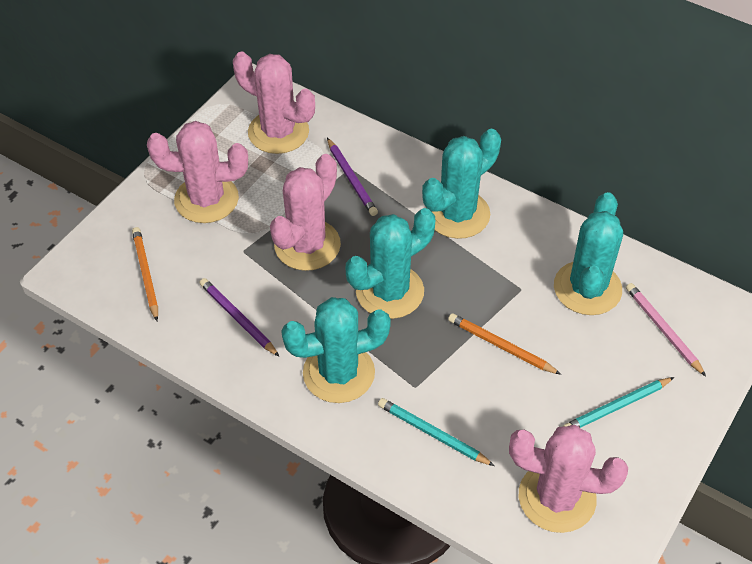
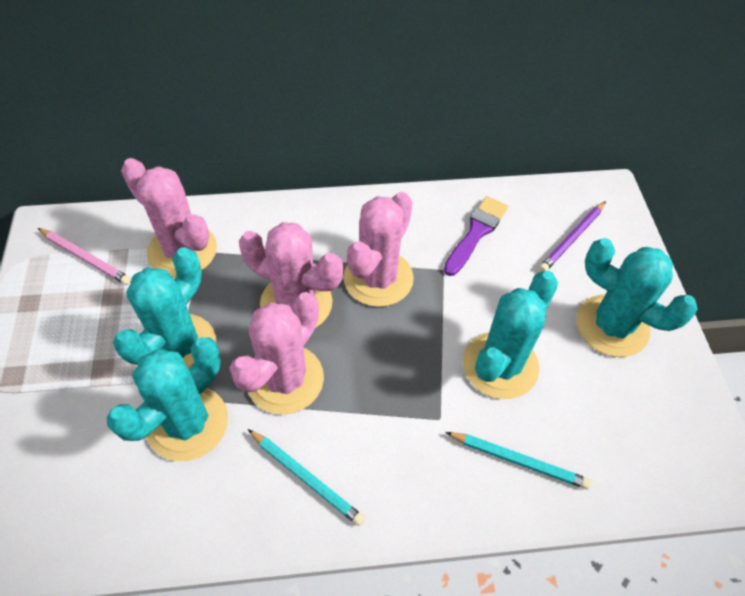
orange pencil: [132,227,158,321] [448,313,561,375] = 2 -> none = 0
purple brush: none = 0 -> [444,196,508,276] = 1
purple pencil: [200,278,280,357] [327,138,378,216] = 2 -> [539,201,606,272] = 1

